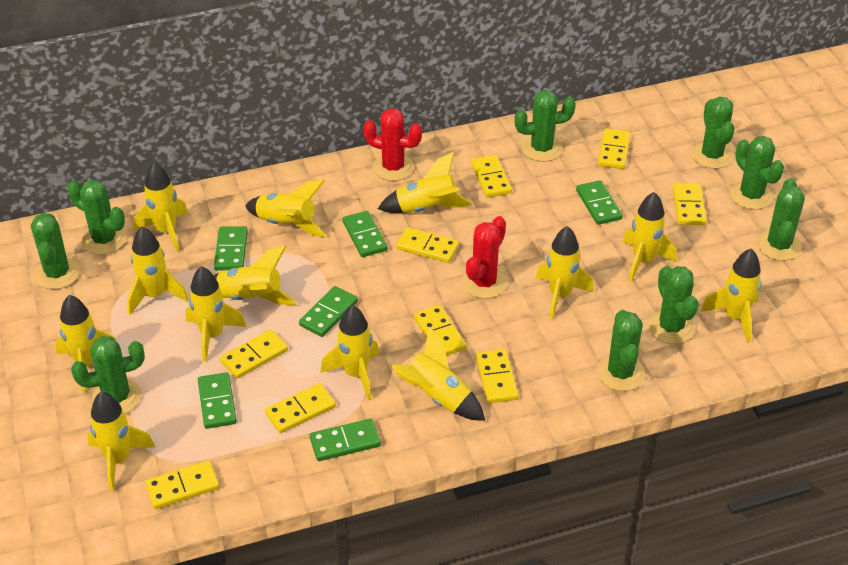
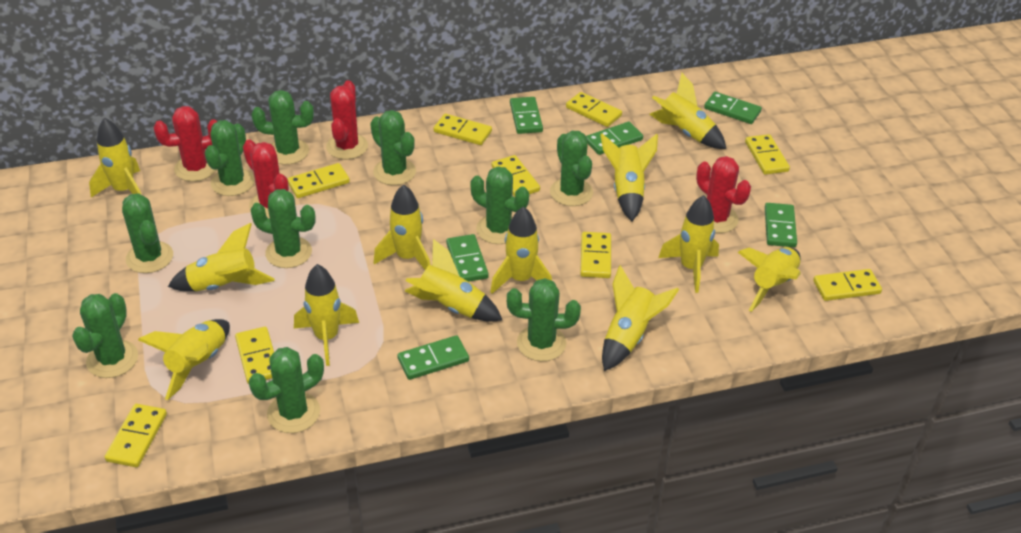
green cactus: [31,213,80,289] [67,180,126,255] [71,336,145,414] [514,90,576,162] [597,310,645,391] [648,266,699,344] [691,96,734,169] [730,136,784,210] [757,178,805,261] = 9 -> [72,293,138,378] [122,193,173,273] [205,120,255,196] [249,347,324,433] [250,189,316,268] [251,90,314,165] [370,110,416,185] [470,166,529,244] [507,278,581,361] [550,131,593,206] = 10
red cactus: [363,108,422,181] [462,216,507,299] = 2 -> [153,106,217,181] [243,140,289,219] [326,80,368,159] [696,156,751,233] = 4
yellow rocket: [55,295,117,392] [87,392,155,492] [127,227,189,315] [134,162,188,252] [185,266,246,362] [214,246,297,305] [245,180,326,238] [320,305,379,400] [378,152,472,213] [391,327,485,421] [536,226,594,319] [623,192,677,282] [700,249,762,343] = 13 -> [89,118,141,197] [138,319,230,400] [168,223,275,291] [294,264,359,366] [374,184,430,270] [405,239,502,322] [490,206,552,294] [600,134,658,221] [602,265,679,371] [649,73,726,149] [658,195,719,293] [738,247,801,312] = 12

